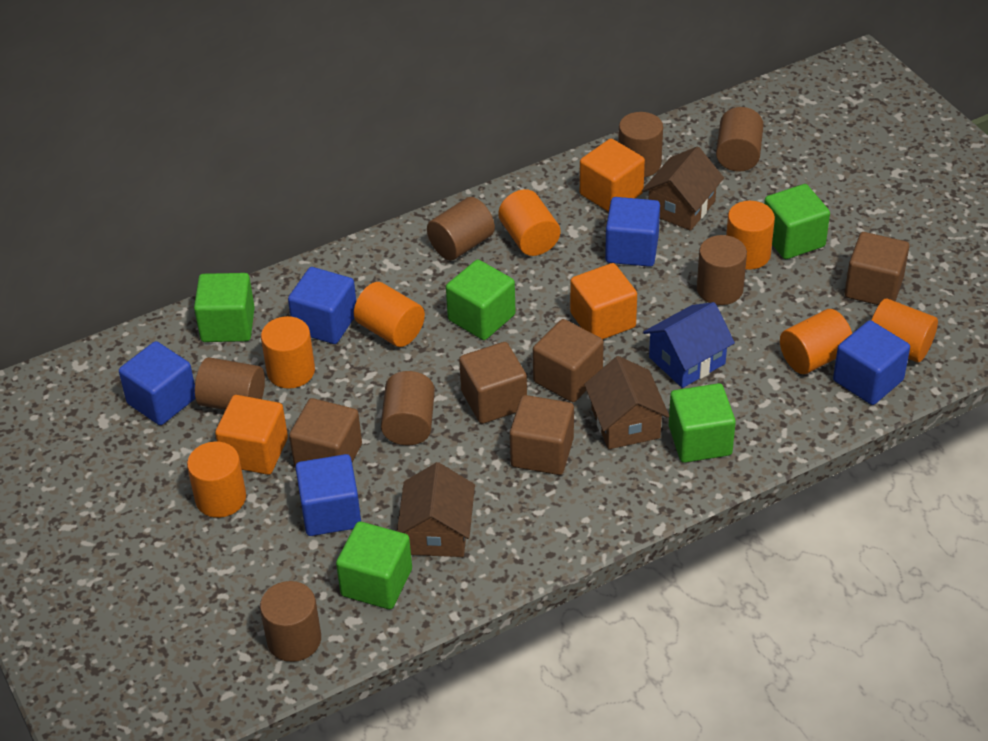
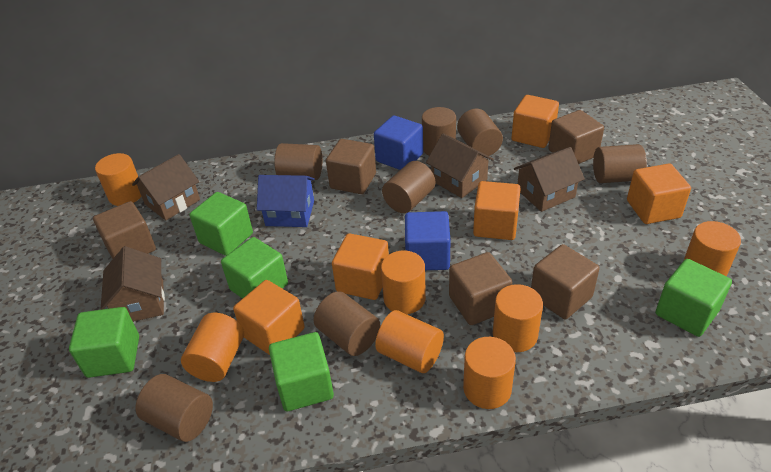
blue cube: [119,341,195,425] [288,267,356,344] [295,454,361,536] [605,197,660,267] [833,320,910,405] = 5 -> [374,115,423,170] [405,211,450,270] = 2
brown house: [397,462,475,557] [584,356,669,449] [642,146,724,231] = 3 -> [101,246,165,322] [132,154,200,220] [426,133,494,198] [514,147,585,212] = 4
orange cube: [215,395,288,475] [570,263,637,339] [580,139,645,212] = 3 -> [233,280,305,355] [332,233,389,300] [473,181,521,240] [512,95,559,148] [627,164,691,224] = 5

